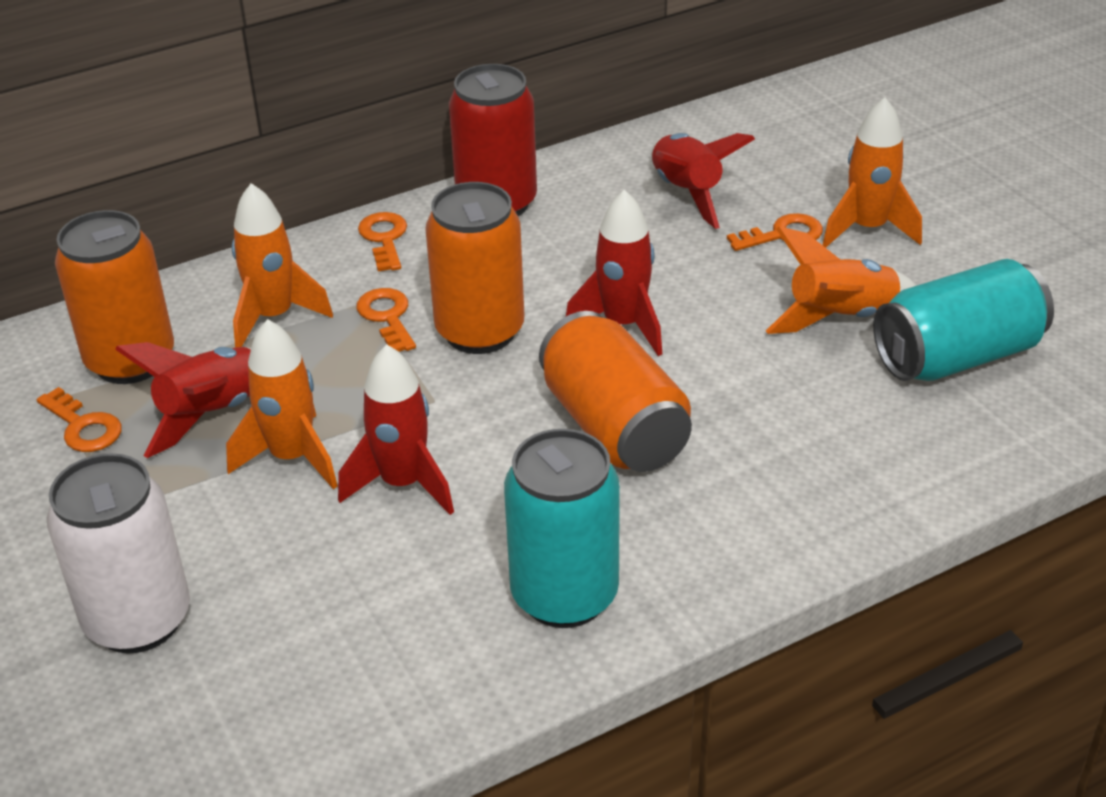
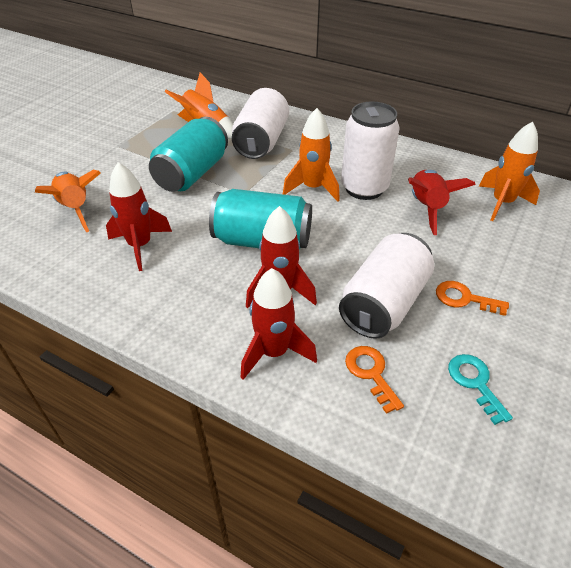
orange can: [55,210,174,384] [425,182,525,354] [539,311,692,472] = 3 -> none = 0
orange key: [37,387,122,452] [357,288,416,352] [358,212,407,272] [727,213,823,251] = 4 -> [345,346,404,414] [436,281,509,316] = 2
red can: [449,64,537,216] = 1 -> none = 0
turquoise key: none = 0 -> [448,354,513,425] = 1
white can: [47,453,190,654] = 1 -> [232,88,289,159] [339,233,434,339] [341,101,399,200] = 3

